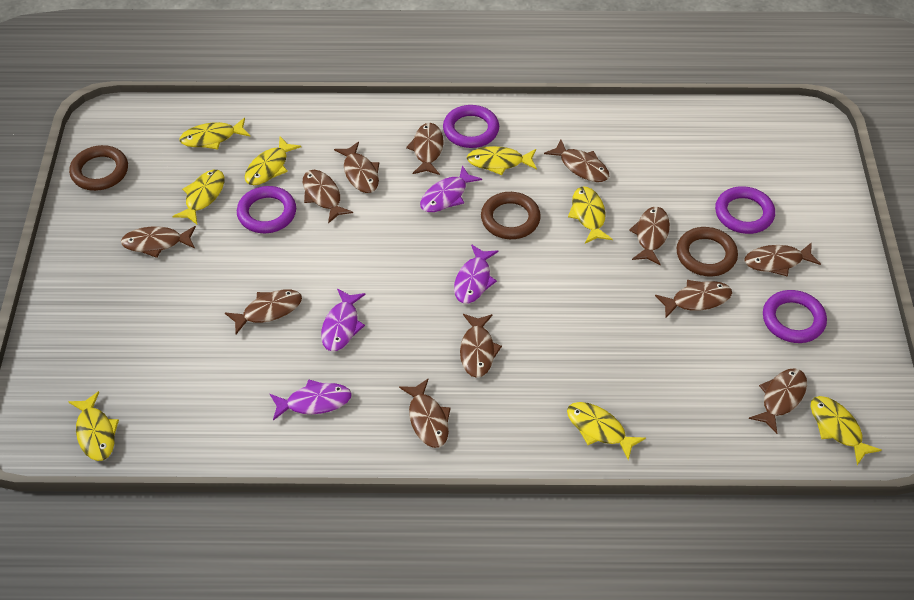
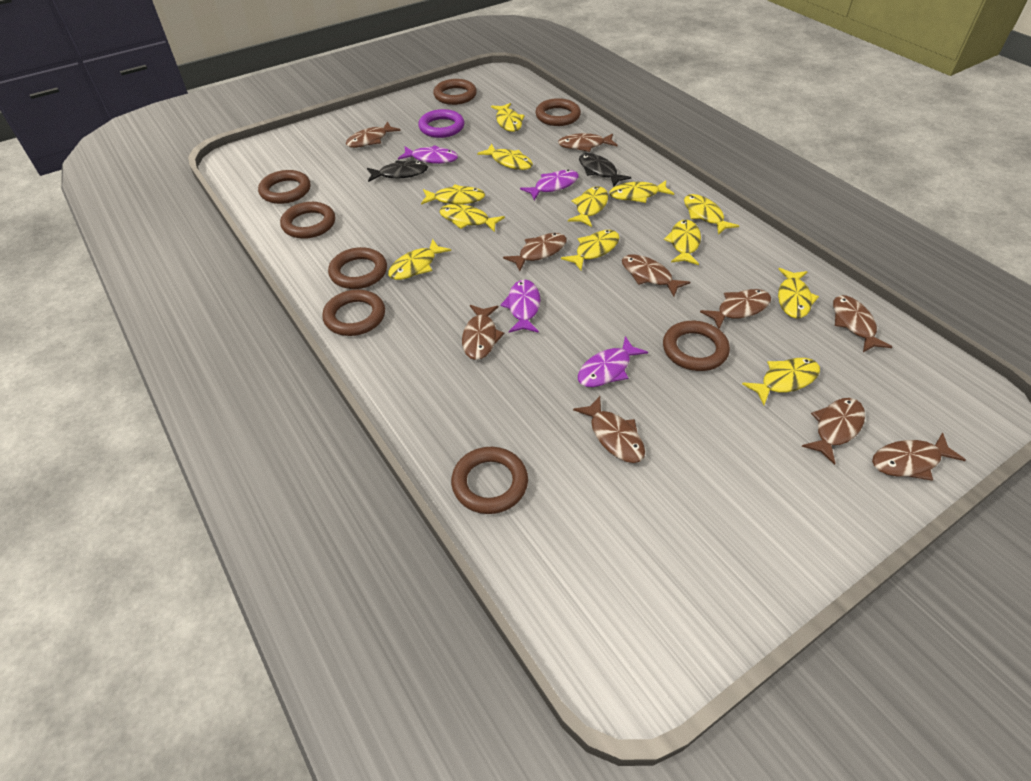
black fish: none = 0 -> [367,160,428,182] [579,153,631,187] = 2
brown fish: [121,226,196,258] [225,289,302,334] [303,170,353,224] [334,142,379,193] [399,379,451,448] [406,123,444,175] [460,314,502,378] [544,140,609,182] [629,207,670,265] [655,280,732,318] [745,242,821,277] [749,368,807,434] = 12 -> [346,122,401,148] [462,305,504,360] [503,233,567,271] [558,133,618,152] [573,396,645,463] [622,254,690,296] [700,289,771,329] [801,398,865,465] [833,295,892,352] [872,433,966,481] = 10
brown ring: [69,145,128,191] [481,192,541,239] [677,227,738,276] = 3 -> [258,170,310,204] [280,202,335,239] [322,290,385,336] [328,247,387,289] [433,79,477,105] [451,447,528,514] [535,98,581,126] [663,321,730,371] = 8
purple ring: [237,186,296,233] [443,105,499,148] [715,186,775,234] [763,290,827,343] = 4 -> [418,109,464,138] = 1
yellow fish: [68,391,119,461] [173,170,225,224] [179,118,250,149] [245,137,301,185] [467,146,537,175] [567,402,646,460] [568,187,612,243] [810,396,882,465] = 8 -> [388,239,451,280] [421,184,485,205] [439,204,505,232] [477,144,533,170] [491,103,525,132] [561,230,620,270] [568,186,608,227] [609,180,674,203] [664,220,701,265] [684,194,739,235] [742,358,820,405] [778,268,819,319] = 12

